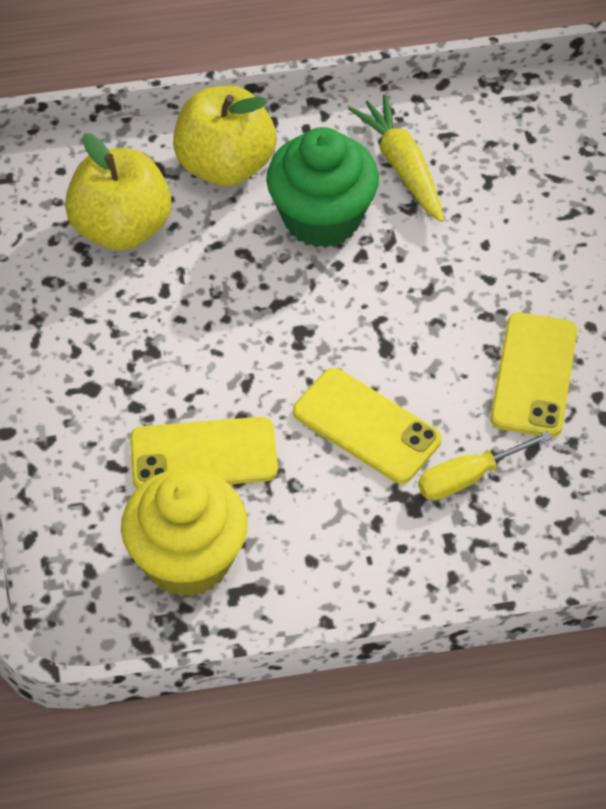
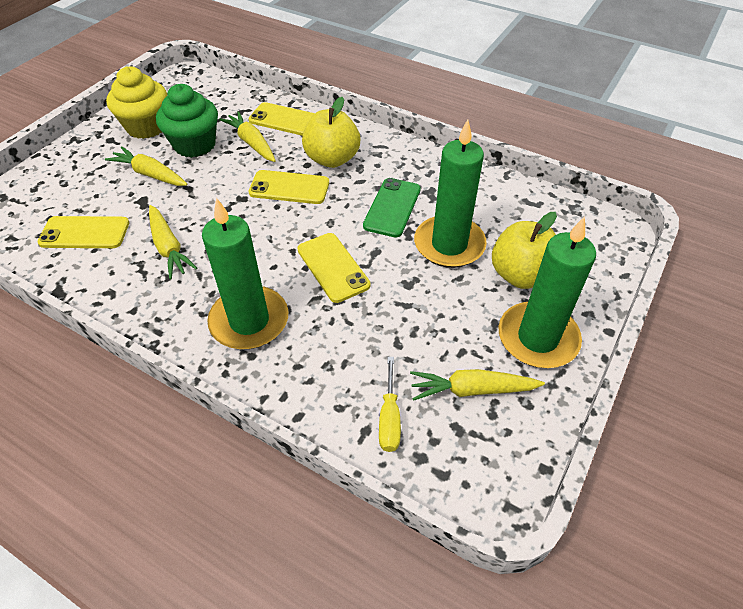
green candle: none = 0 -> [202,198,289,349] [414,120,487,268] [499,216,596,368] = 3
green phone: none = 0 -> [363,178,421,237] = 1
yellow carrot: [348,94,444,222] = 1 -> [105,146,188,186] [149,205,197,279] [219,111,276,162] [410,369,545,401] = 4
yellow phone: [130,417,278,488] [293,368,442,484] [491,313,577,437] = 3 -> [38,216,129,248] [249,102,315,136] [249,170,329,204] [297,233,371,303] = 4

